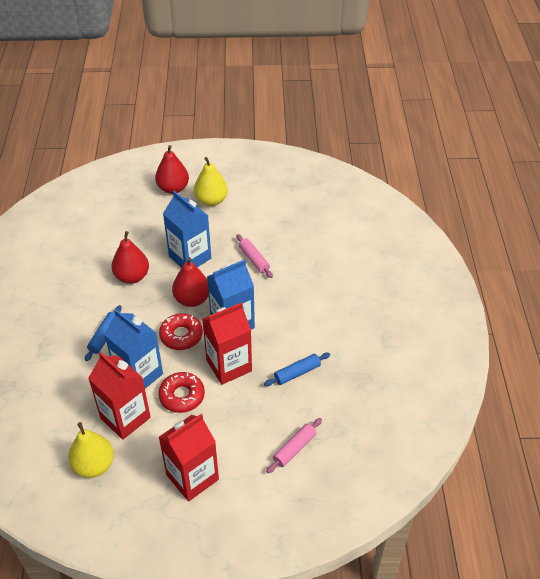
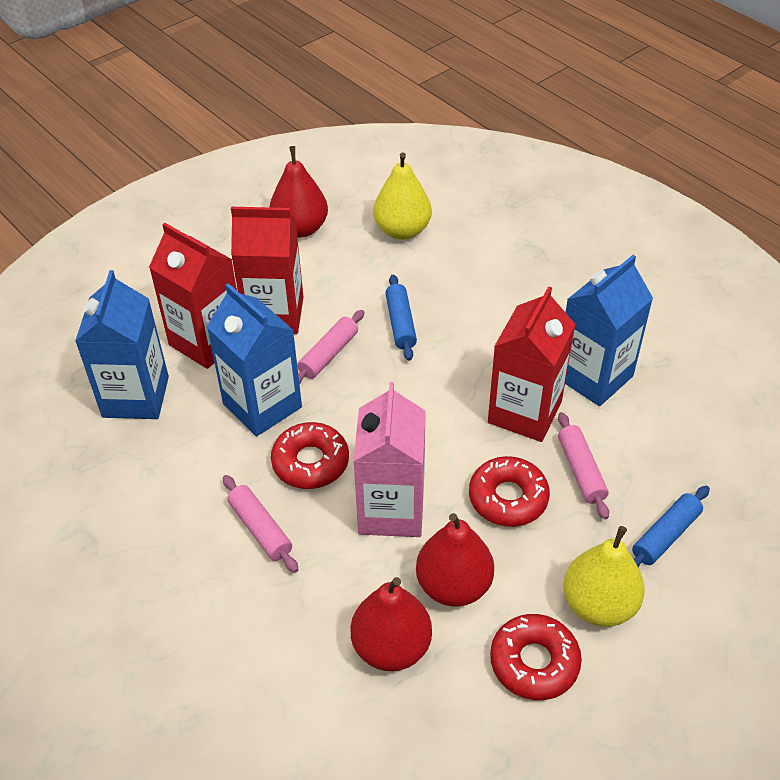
pink carton: none = 0 -> [353,382,426,537] = 1
pink rolling pin: [236,234,273,278] [266,418,322,473] = 2 -> [223,475,299,573] [297,310,364,385] [558,412,609,519] = 3
red donut: [158,372,205,413] [159,313,203,350] = 2 -> [271,422,349,489] [469,456,550,527] [490,614,582,700] = 3

